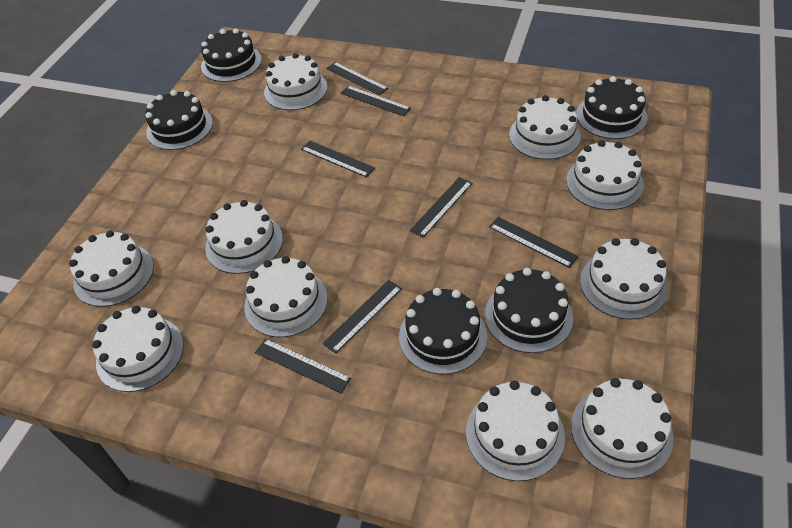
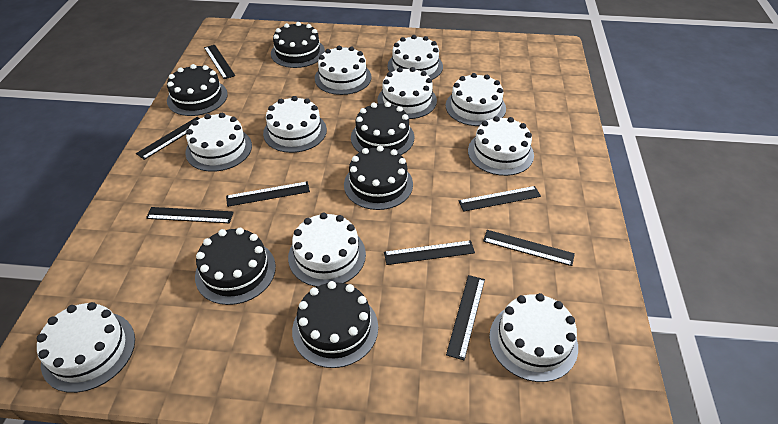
black cake: [145,90,213,150] [201,29,262,82] [399,288,487,374] [485,268,573,353] [576,76,648,139] = 5 -> [167,64,228,116] [195,228,276,305] [271,22,325,68] [292,281,378,368] [344,146,413,210] [351,102,414,155] = 6
black ruler: [255,339,351,394] [301,141,375,177] [322,280,402,354] [326,62,388,95] [341,86,411,116] [410,177,472,237] [489,217,579,268] = 7 -> [136,117,200,160] [146,207,234,223] [204,45,235,79] [226,181,310,207] [384,240,475,265] [446,275,485,360] [458,186,541,212] [483,230,575,266] = 8

